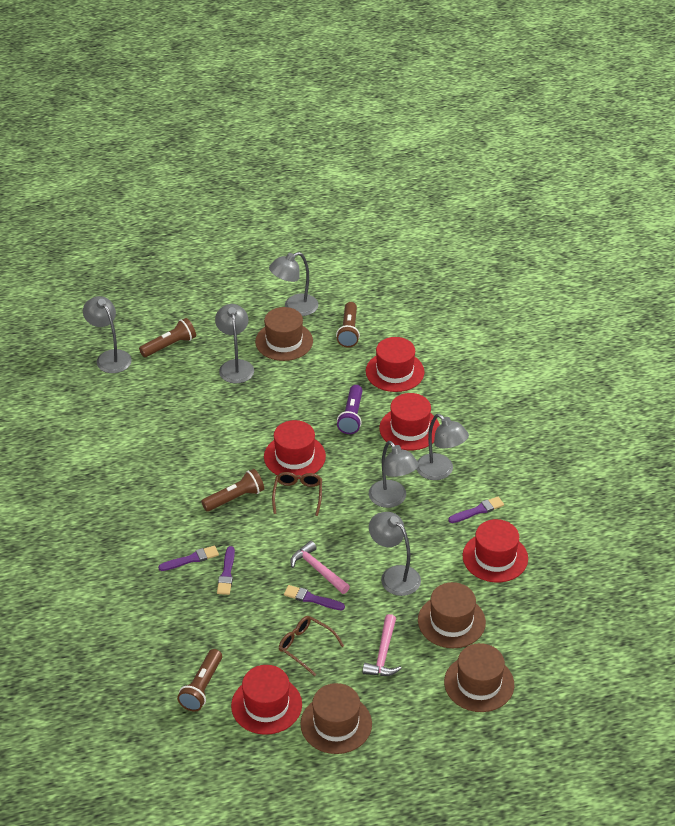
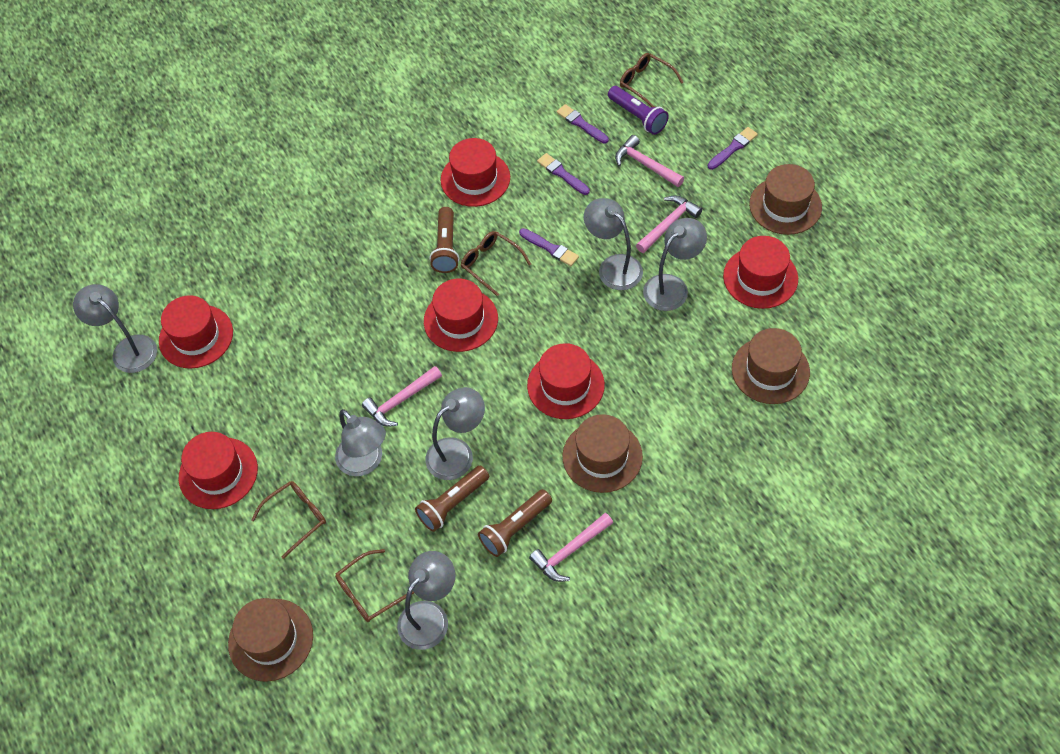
brown flashlight: [139,318,196,357] [177,649,222,711] [201,469,264,512] [336,302,360,347] = 4 -> [415,465,489,532] [429,207,459,273] [478,489,552,557] = 3
brown glasses: [272,472,322,516] [279,616,344,676] = 2 -> [251,481,326,559] [335,549,414,622] [461,231,531,297] [620,53,684,107] = 4
pink hammer: [290,541,350,594] [362,614,402,676] = 2 -> [362,366,442,426] [529,513,613,582] [615,135,684,187] [636,195,702,253] = 4
red hat: [231,665,302,735] [264,420,326,479] [366,337,425,392] [379,393,440,450] [463,519,528,582] = 5 -> [159,295,233,369] [179,432,258,509] [424,278,498,352] [441,138,510,207] [527,343,605,419] [723,236,798,309] = 6

